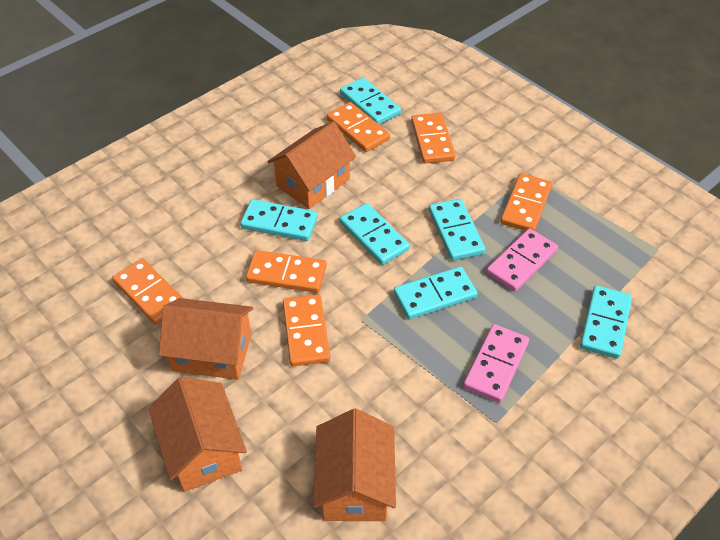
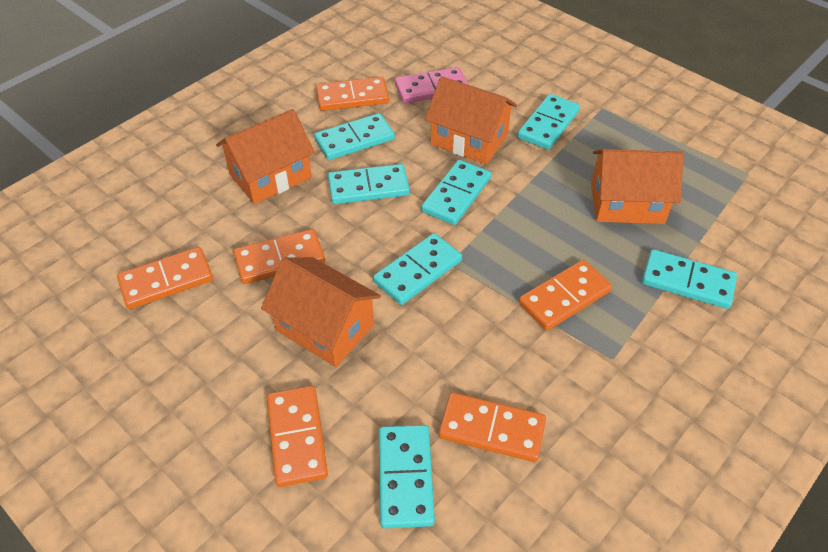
pink domino: [463,324,529,403] [486,228,558,292] = 2 -> [395,67,468,104] = 1
turquoise domino: [240,199,318,241] [340,77,401,125] [340,203,410,265] [394,267,477,319] [429,199,485,261] [580,286,632,359] = 6 -> [314,113,395,160] [328,164,410,204] [373,233,462,305] [379,425,435,528] [421,160,491,225] [517,94,580,150] [642,249,737,309] = 7

